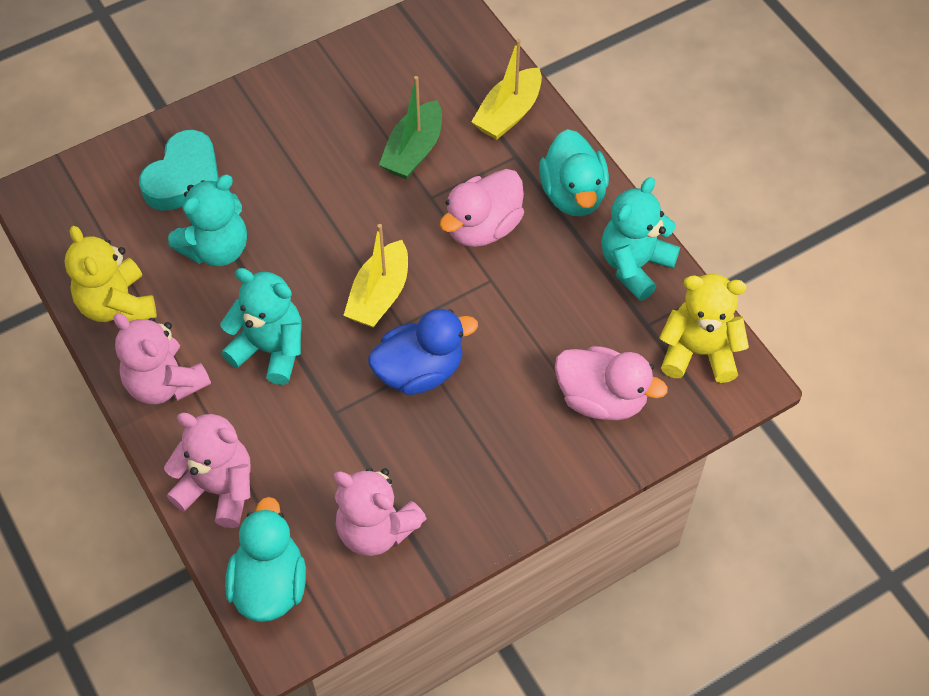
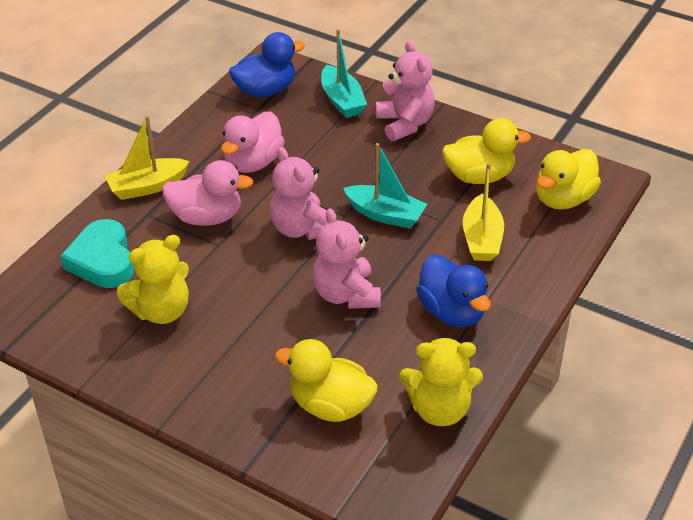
blue duck: [368,309,478,395] = 1 -> [229,32,305,98] [416,255,491,327] = 2
green boat: [379,76,442,179] = 1 -> none = 0
turquoise boat: none = 0 -> [321,29,367,118] [343,143,427,229] = 2
turquoise duck: [225,497,306,622] [539,129,609,216] = 2 -> none = 0
turquoise teddy bear: [168,175,247,266] [220,268,302,385] [601,177,680,301] = 3 -> none = 0
yellow duck: none = 0 -> [275,339,378,422] [442,118,531,184] [537,149,601,209] = 3

